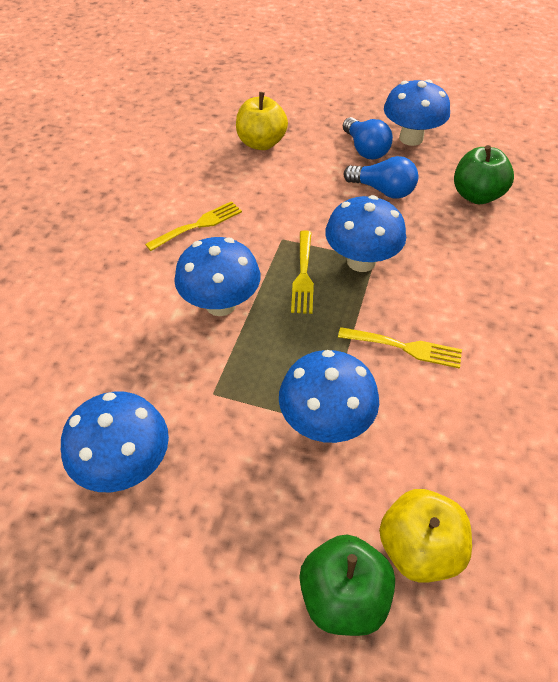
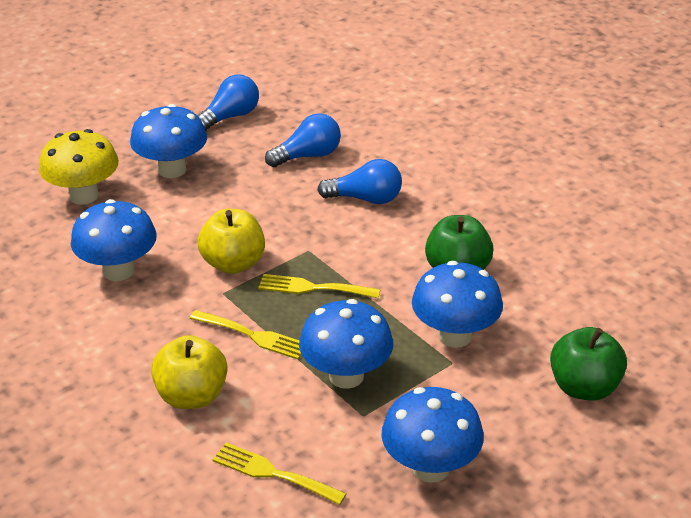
blue light bulb: [343,117,393,159] [344,156,418,199] = 2 -> [198,74,259,131] [265,113,341,167] [317,159,402,204] = 3
yellow mushroom: none = 0 -> [39,129,119,205] = 1

